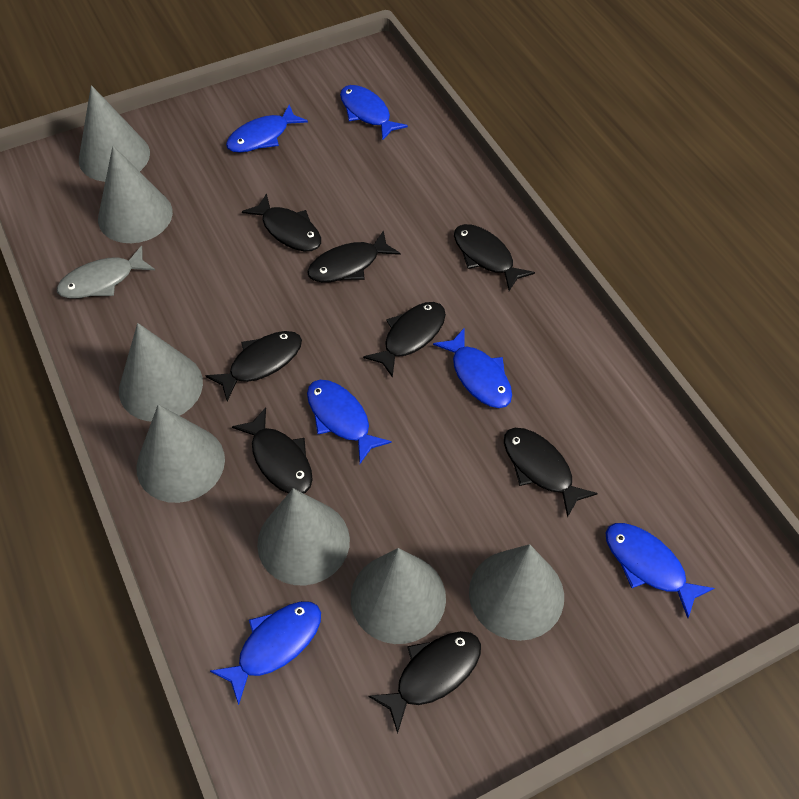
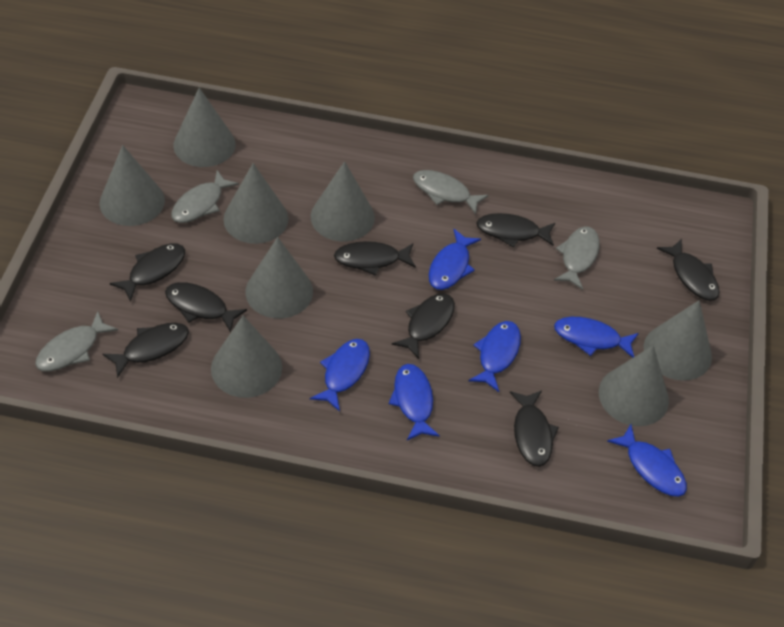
grey cone: [79,85,150,182] [98,146,173,243] [119,323,203,422] [136,404,225,503] [257,488,350,585] [351,548,446,644] [469,544,564,641] = 7 -> [99,145,165,226] [173,88,236,167] [211,316,282,398] [223,163,288,244] [245,237,313,318] [311,161,375,242] [599,345,669,426] [644,300,712,381] = 8
grey fish: [57,246,155,299] = 1 -> [35,311,118,372] [171,170,239,223] [413,170,489,215] [554,226,600,290] = 4

